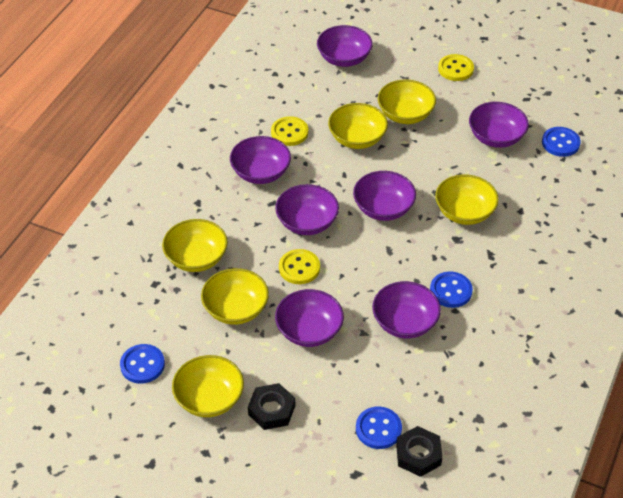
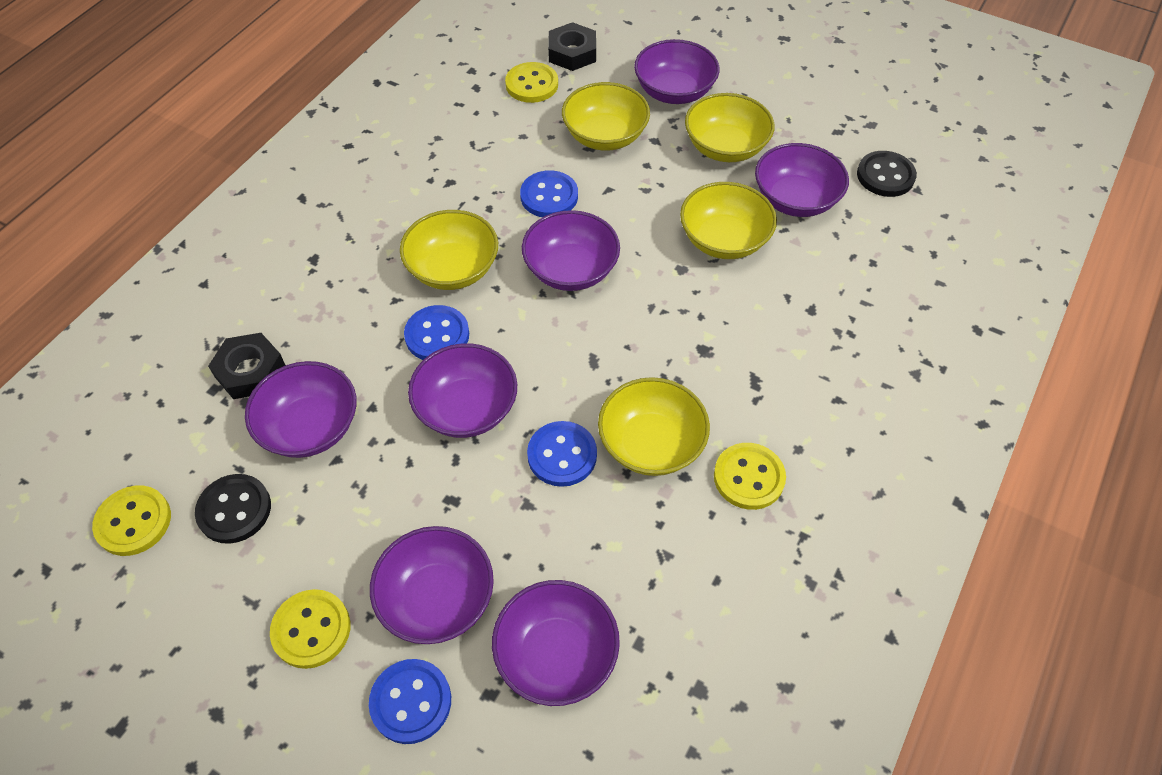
black button: none = 0 -> [195,474,271,544] [857,151,917,197] = 2
yellow bowl: [162,219,228,272] [172,355,244,417] [201,268,269,325] [328,103,388,149] [378,79,436,124] [435,174,499,225] = 6 -> [400,210,498,290] [562,82,650,151] [598,377,710,476] [680,182,777,259] [685,93,774,162] = 5
yellow button: [271,116,308,146] [279,249,320,284] [438,54,474,81] = 3 -> [92,486,171,556] [270,589,350,669] [505,62,558,103] [714,443,786,510] = 4

